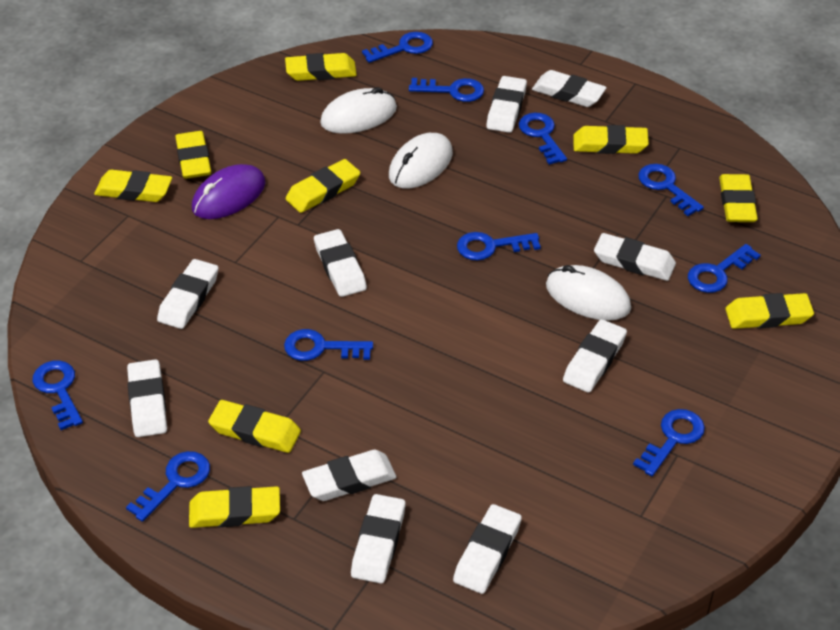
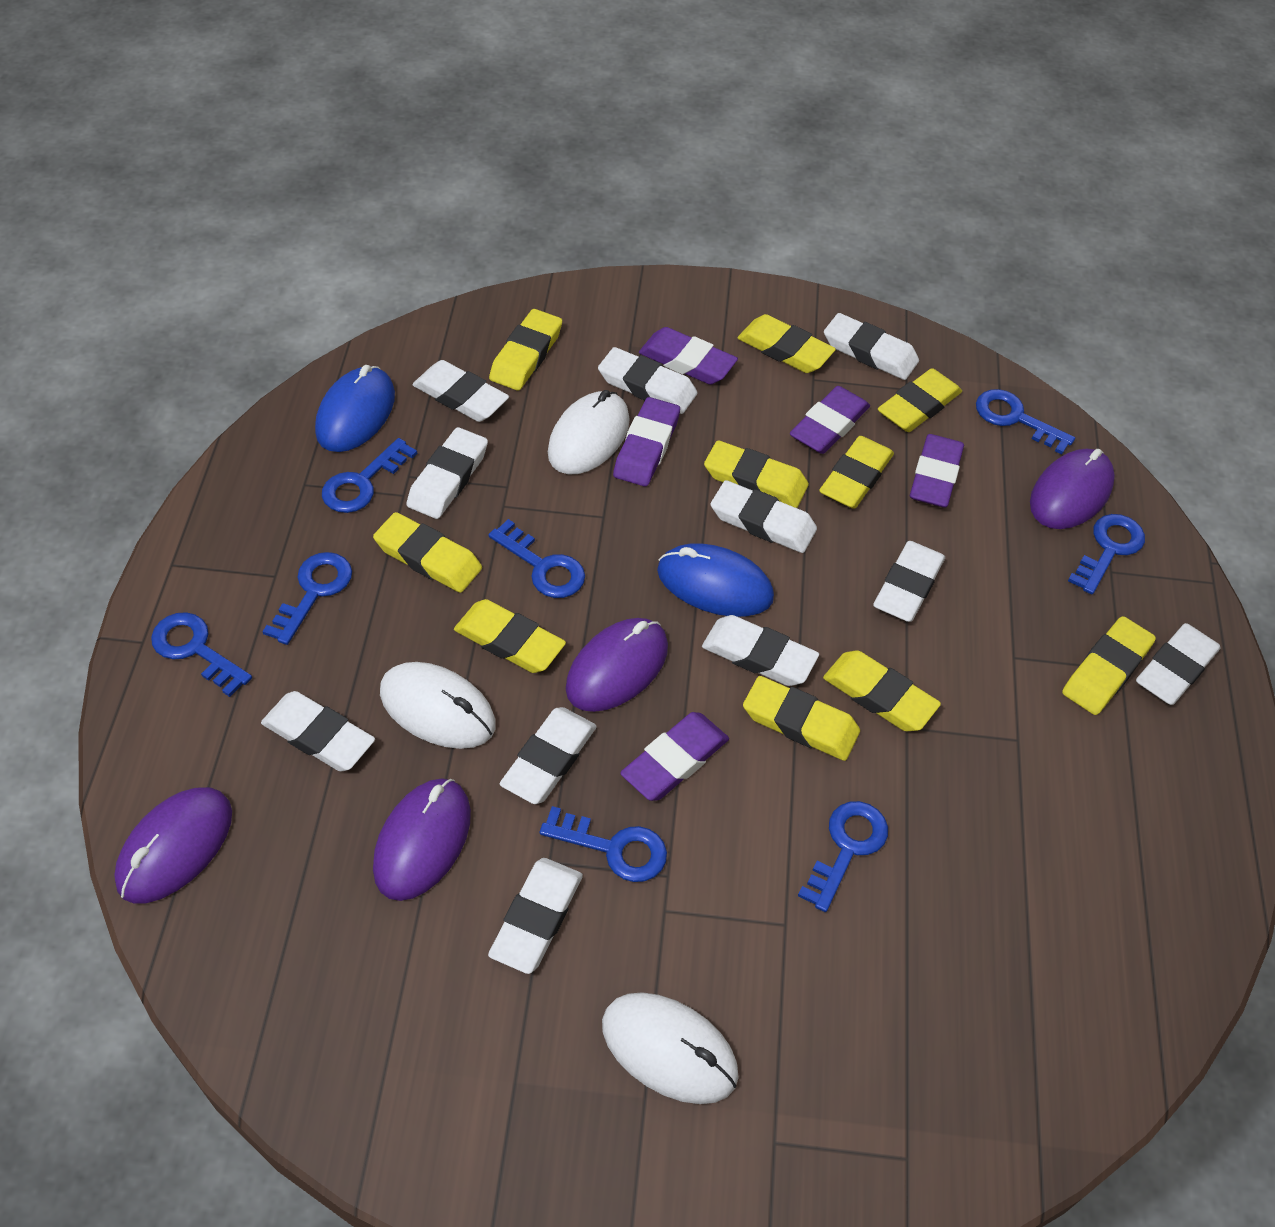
blue key: [33,361,83,430] [126,451,210,522] [284,329,373,361] [362,32,433,63] [409,78,484,102] [457,232,541,261] [519,113,567,165] [633,409,705,476] [638,164,704,216] [688,244,761,293] = 10 -> [151,612,252,697] [262,552,352,645] [322,438,417,513] [489,519,585,598] [539,806,667,882] [798,801,888,912] [976,389,1075,455] [1068,514,1145,595] = 8
blue mouse: none = 0 -> [315,365,395,452] [657,543,774,617] = 2
purple eraser: none = 0 -> [613,397,680,487] [620,712,729,801] [639,327,738,385] [790,386,870,454] [910,434,964,508] = 5
purple mouse: [192,164,266,219] = 1 -> [114,787,232,904] [373,778,471,901] [566,618,668,712] [1030,449,1115,529] = 4
white eraser: [127,359,167,437] [157,259,218,329] [302,450,397,501] [314,229,367,297] [351,494,406,583] [453,504,522,594] [486,76,527,133] [532,70,607,107] [563,319,627,393] [594,233,676,281] = 10 -> [261,691,375,772] [406,427,488,519] [413,360,509,422] [488,858,583,974] [500,707,597,804] [598,347,698,414] [702,615,819,686] [711,480,817,553] [824,313,919,380] [873,541,945,622] [1136,623,1221,705] = 11
yellow eraser: [94,170,172,202] [175,131,211,179] [189,486,280,528] [208,400,301,453] [285,53,357,81] [286,159,360,213] [573,125,649,154] [719,174,758,222] [726,293,814,329] = 9 -> [373,512,482,593] [454,599,566,673] [489,309,562,391] [704,440,809,508] [738,314,836,373] [743,676,860,761] [819,436,894,509] [823,650,941,731] [878,368,962,432] [1062,616,1156,715] = 10

